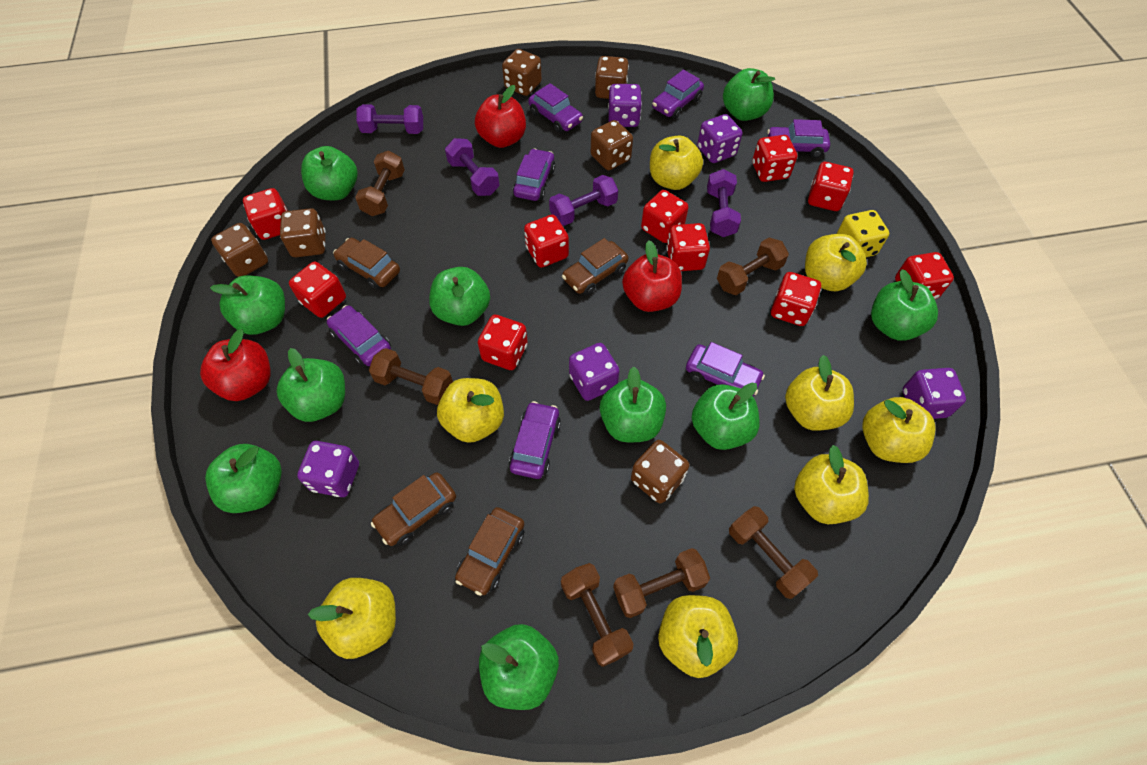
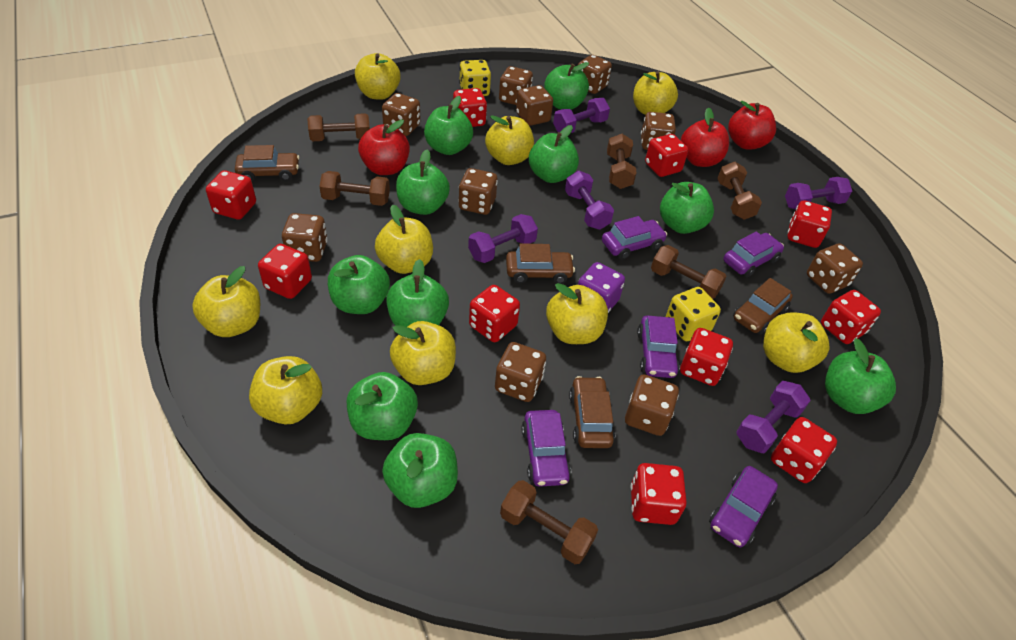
brown dice: [211,223,268,277] [280,208,326,257] [502,49,542,96] [591,120,633,170] [595,56,629,99] [631,440,689,504] = 6 -> [282,213,328,262] [382,93,420,136] [458,168,498,215] [495,342,546,402] [499,66,533,105] [516,85,553,126] [578,55,612,94] [625,374,679,436] [641,112,676,150] [807,243,863,294] = 10
purple car: [327,305,391,367] [509,401,561,479] [513,148,555,201] [528,83,583,133] [652,70,704,119] [686,342,765,396] [767,119,830,158] = 7 -> [522,410,571,487] [602,216,667,260] [637,315,680,378] [709,466,778,547] [723,232,784,277] = 5
purple dice: [297,441,359,497] [569,343,619,401] [608,84,642,127] [697,114,742,163] [903,368,966,419] = 5 -> [578,262,625,313] = 1
purple dumbbell: [356,104,423,134] [445,138,499,196] [549,175,618,226] [707,169,741,237] = 4 -> [468,214,538,263] [553,98,610,133] [565,171,614,230] [736,381,811,453] [785,177,852,210] = 5
yellow apple: [308,578,396,659] [437,378,504,443] [650,136,703,190] [658,595,738,678] [785,355,854,431] [794,445,869,524] [805,234,867,292] [862,397,936,463] = 8 -> [192,266,260,337] [249,356,322,424] [355,53,401,100] [375,205,433,274] [390,321,456,385] [485,115,534,165] [546,283,608,344] [633,71,678,115] [763,312,829,373] = 9
yellow dice: [836,210,889,257] = 1 -> [459,60,491,96] [666,287,721,341] = 2

